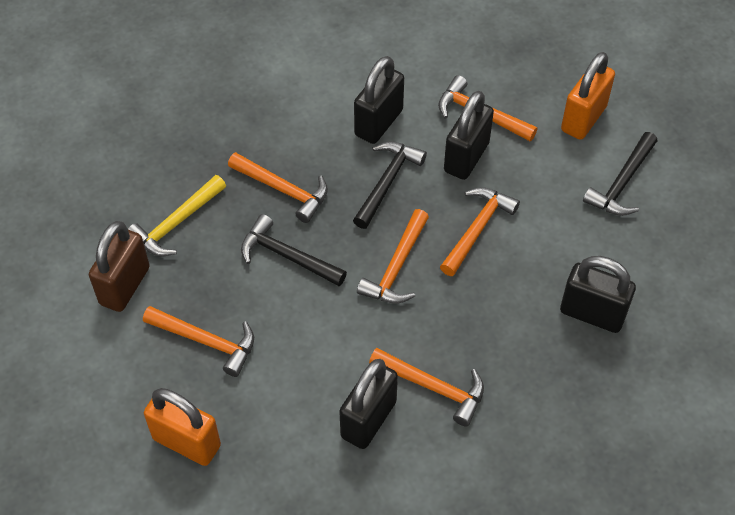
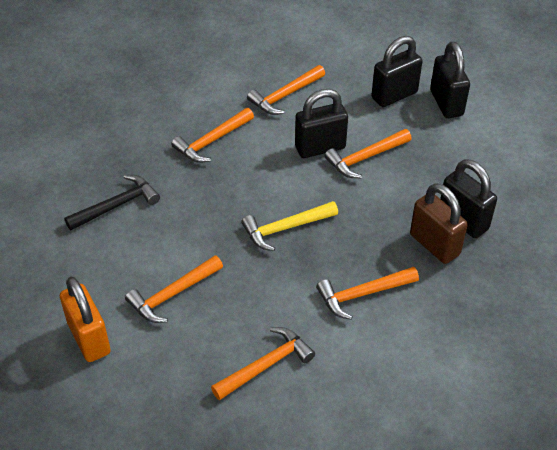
black hammer: [241,214,347,286] [353,142,427,229] [583,132,657,216] = 3 -> [64,175,160,230] = 1
orange padlock: [144,388,221,466] [561,52,615,140] = 2 -> [60,277,111,362] = 1

